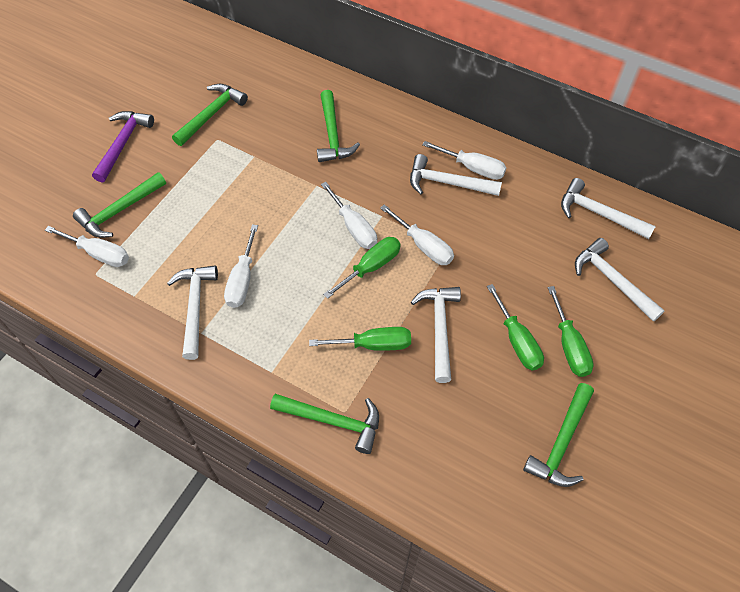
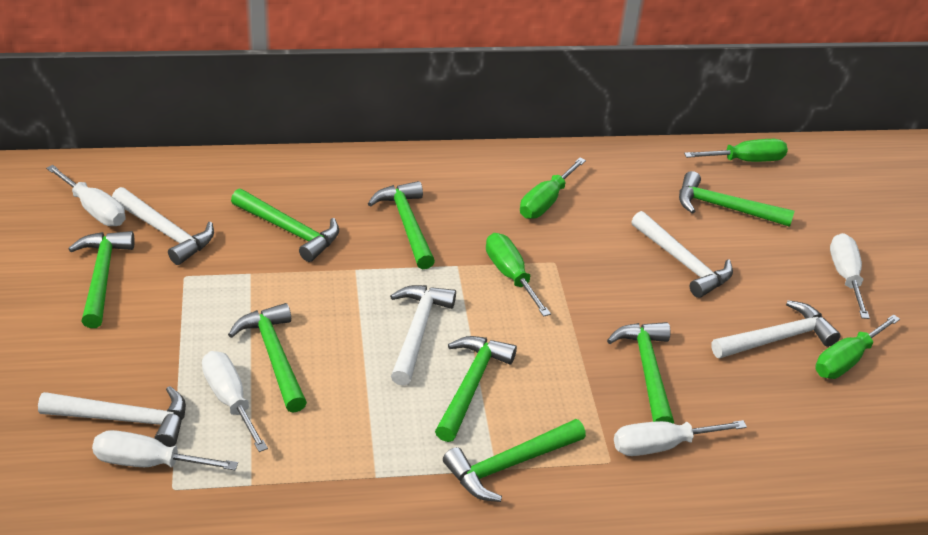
green hammer: [73,172,166,238] [172,84,248,146] [270,394,379,454] [317,90,360,162] [523,383,594,487] = 5 -> [68,231,135,328] [228,303,307,413] [231,189,339,262] [368,181,435,269] [435,336,517,442] [443,419,586,502] [607,322,674,424] [679,171,794,227] = 8
purple hammer: [92,111,154,183] = 1 -> none = 0

